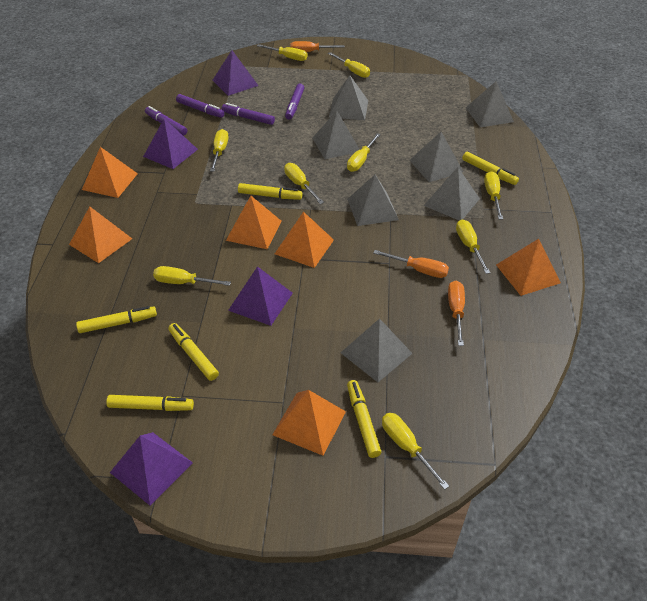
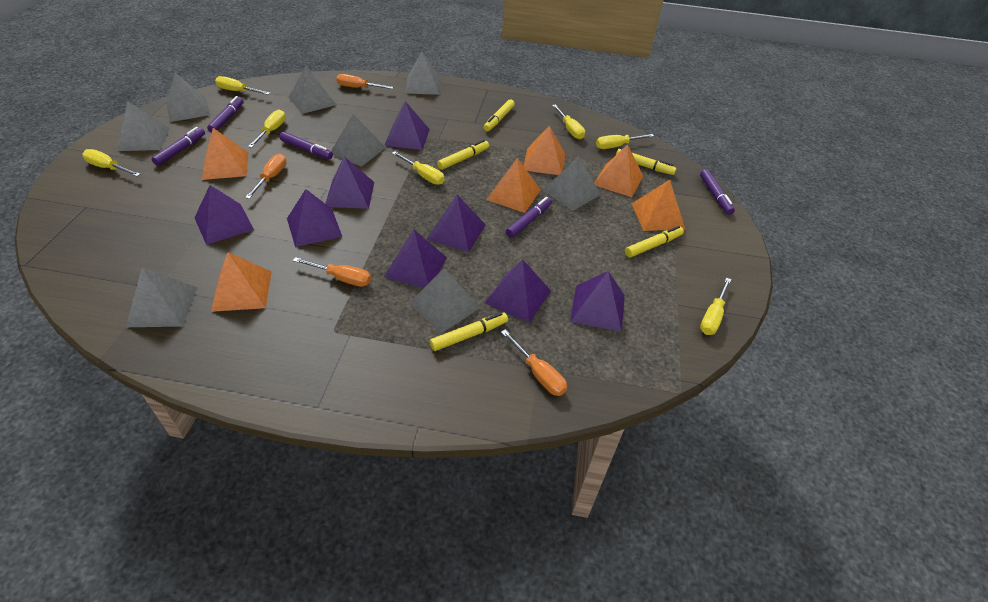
grey pyramid: [313,111,360,159] [329,75,368,120] [341,318,413,382] [347,175,399,226] [409,132,463,182] [423,167,480,221] [466,81,514,127] = 7 -> [117,102,170,151] [126,268,197,327] [166,73,210,122] [288,66,336,114] [331,114,386,167] [405,52,441,95] [409,268,480,334] [543,156,601,211] = 8
orange screwdriver: [290,41,345,52] [373,250,449,278] [448,281,465,346] = 3 -> [245,154,286,199] [293,257,371,287] [336,74,393,89] [501,330,567,396] = 4
purple marker: [145,106,187,136] [176,94,225,118] [221,103,275,125] [285,83,304,120] = 4 -> [151,127,205,166] [207,96,244,133] [280,132,333,159] [506,197,552,238] [700,169,735,215] = 5
purple pyramid: [110,432,193,506] [143,119,198,169] [212,50,259,96] [228,266,293,326] = 4 -> [194,185,254,245] [287,189,342,247] [325,157,374,209] [384,101,430,150] [384,229,447,288] [426,195,486,252] [485,259,551,323] [570,271,625,332] = 8
yellow marker: [76,306,157,333] [106,395,194,411] [168,323,219,381] [238,183,302,200] [347,380,381,458] [462,152,519,185] = 6 -> [430,312,508,351] [437,140,489,170] [484,99,515,131] [616,149,676,175] [625,226,684,258] = 5
yellow screwdriver: [153,266,231,286] [210,129,229,172] [257,44,307,61] [284,163,324,204] [328,52,370,78] [347,133,381,172] [382,413,449,490] [456,219,490,274] [484,171,503,219] = 9 -> [82,149,141,176] [215,76,270,95] [248,110,286,148] [392,151,444,185] [552,104,585,139] [596,134,654,149] [700,278,731,335] = 7

